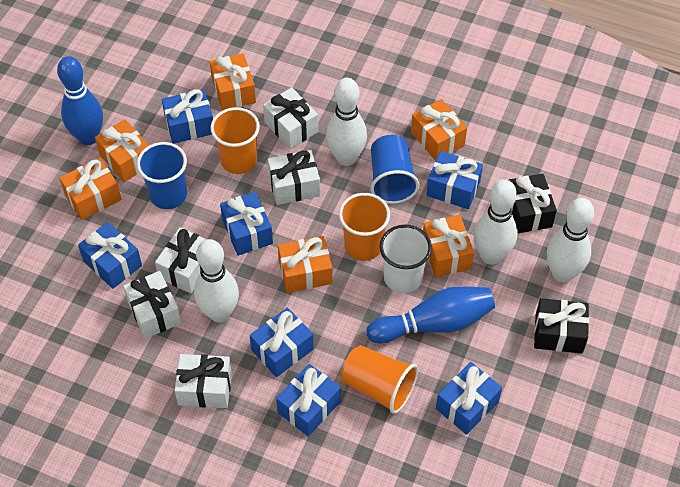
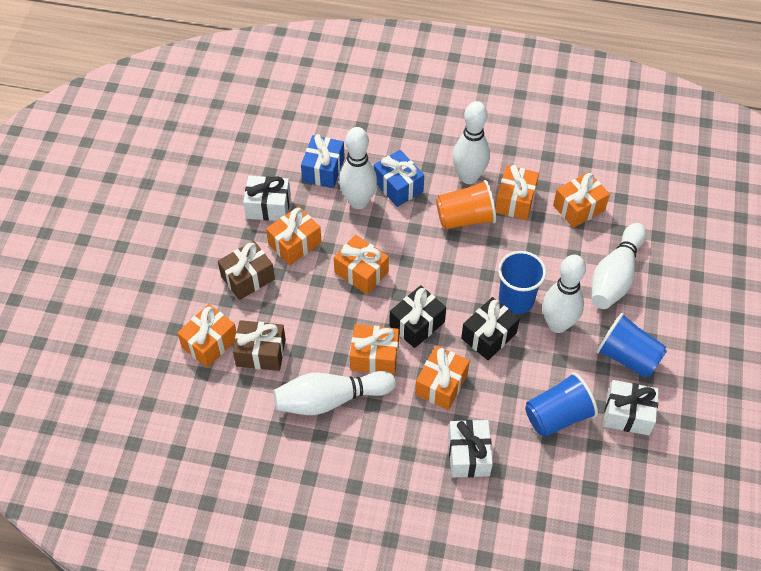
blue bowling pin: [57,56,103,145] [366,286,495,343] = 2 -> none = 0
blue cup: [137,142,187,209] [371,135,419,204] = 2 -> [498,251,546,314] [525,372,598,437] [596,312,667,378] = 3
blue gift: [78,222,142,289] [162,89,213,144] [220,192,273,256] [250,307,314,377] [276,364,341,437] [426,151,483,209] [436,362,502,435] = 7 -> [301,134,345,188] [374,150,424,207] = 2
brown gift: none = 0 -> [218,241,275,300] [233,320,286,371] = 2
orange cup: [211,107,260,174] [339,193,390,261] [341,345,418,414] = 3 -> [436,180,496,229] = 1
orange gift: [59,158,121,220] [95,119,149,182] [210,53,256,111] [278,236,333,293] [411,99,467,161] [423,215,474,277] = 6 -> [177,304,237,368] [266,206,322,265] [334,235,389,295] [350,324,399,375] [415,346,470,410] [495,165,539,220] [553,172,610,228] = 7
white bowling pin: [194,239,239,323] [326,78,367,166] [474,179,517,265] [547,198,594,283] = 4 -> [273,371,396,415] [339,127,377,209] [453,101,490,184] [542,255,586,333] [592,223,646,309] = 5
white cup: [380,224,432,293] = 1 -> none = 0
white gift: [123,271,181,339] [155,227,207,294] [174,354,232,408] [263,87,318,149] [268,150,320,205] = 5 -> [243,176,291,221] [448,420,493,478] [603,380,659,435] = 3

